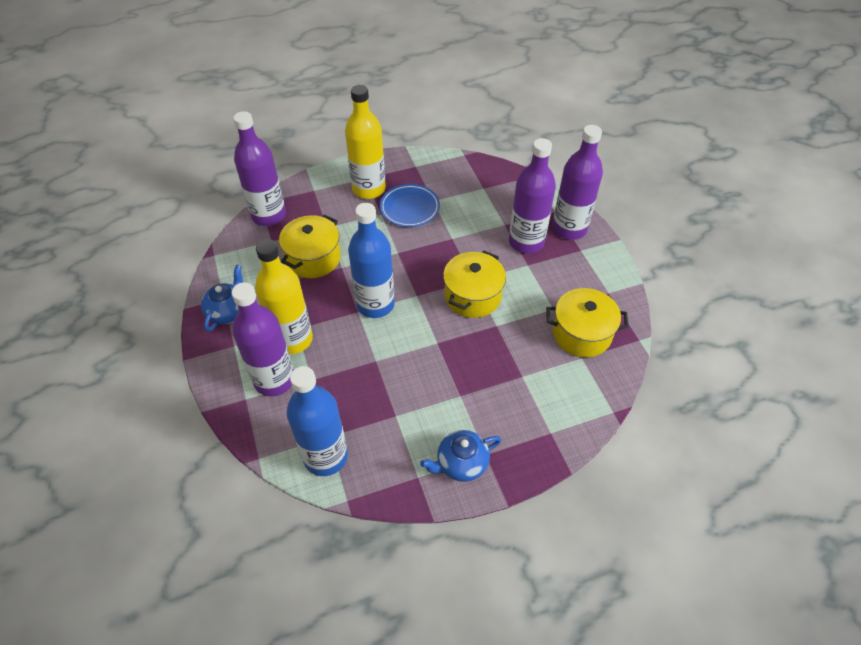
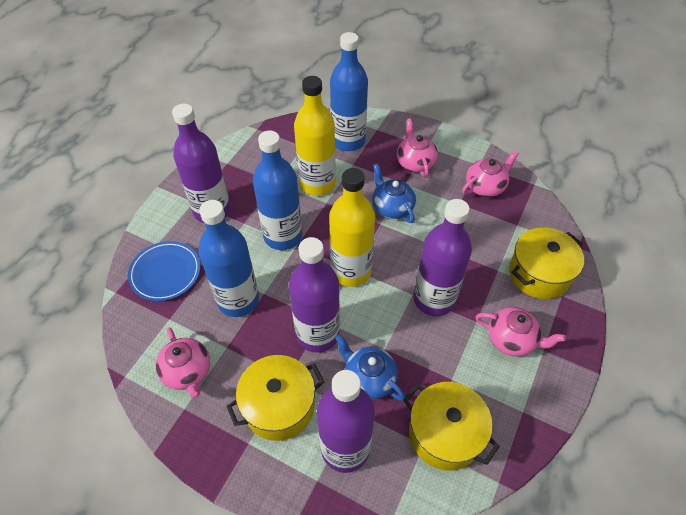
blue bottle: [287,366,348,476] [348,203,395,318] = 2 -> [198,200,259,317] [253,131,302,250] [330,32,368,151] = 3
pink teapot: none = 0 -> [156,327,210,398] [397,119,438,178] [462,150,519,197] [476,307,566,357] = 4

